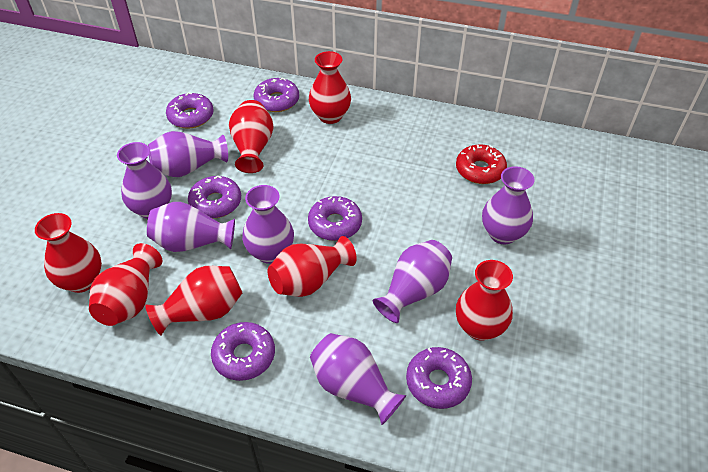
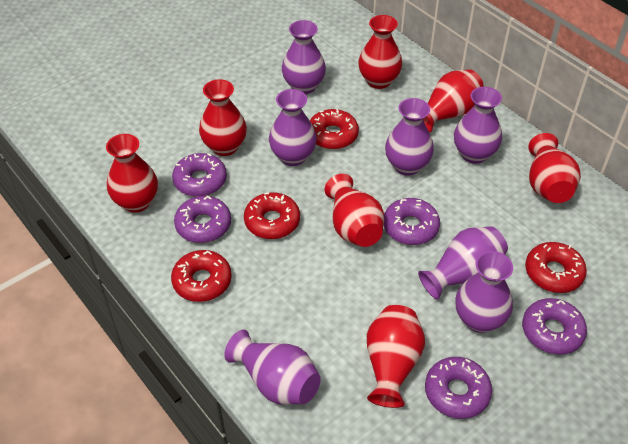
purple donut: [166,93,214,129] [188,175,241,218] [211,322,275,381] [254,78,299,112] [308,196,362,241] [406,347,472,409] = 6 -> [172,153,227,197] [174,196,231,243] [384,198,440,245] [425,357,492,419] [522,298,587,355] = 5
red donut: [456,144,507,184] = 1 -> [171,250,232,302] [244,192,300,239] [310,109,359,149] [525,242,587,293] = 4

